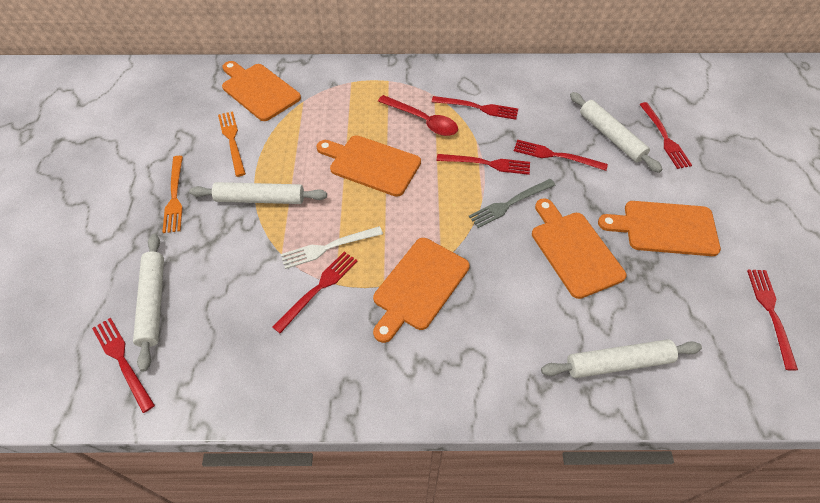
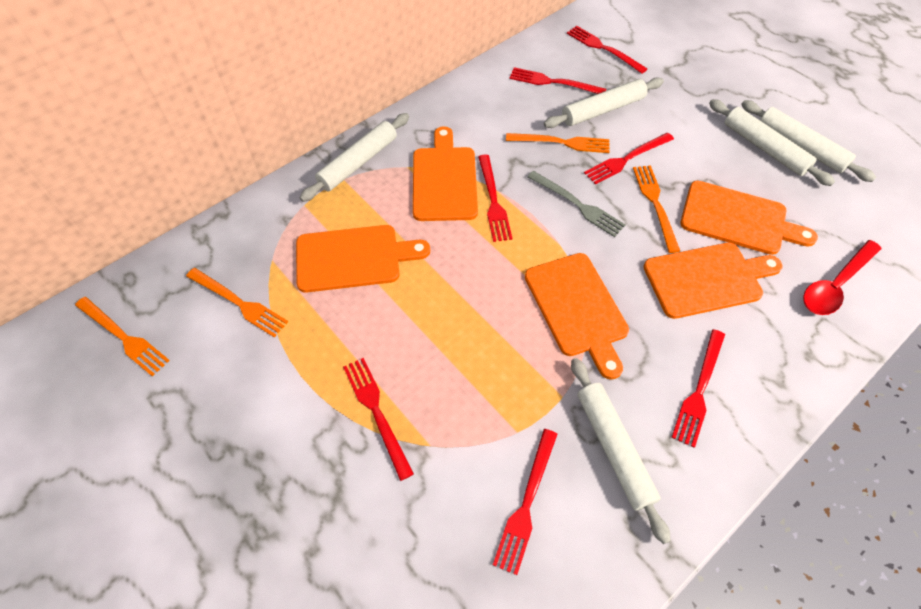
orange fork: [163,156,183,233] [218,111,246,177] = 2 -> [75,297,170,376] [186,268,288,337] [506,133,610,153] [633,165,680,253] = 4
white fork: [281,226,383,269] = 1 -> none = 0
white rolling pin: [133,234,164,372] [189,182,327,204] [541,339,702,378] [570,92,663,173] = 4 -> [300,113,409,202] [544,77,664,128] [571,358,670,544] [709,99,835,186] [741,100,876,182] = 5

